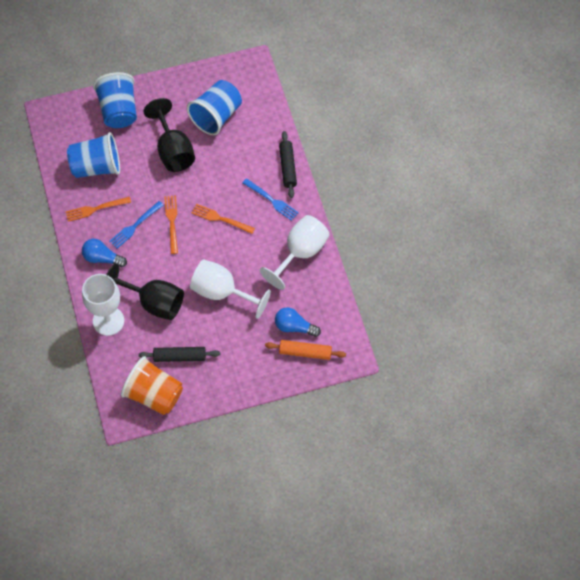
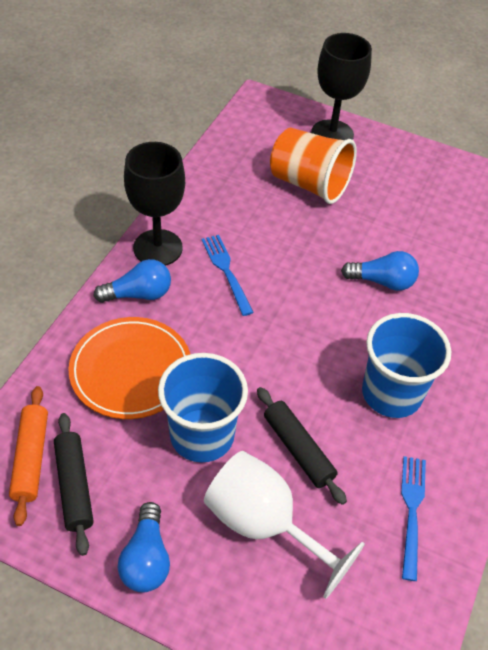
blue cup: [67,132,120,178] [93,72,137,128] [187,80,242,135] = 3 -> [158,353,248,463] [362,313,451,418] = 2
blue light bulb: [82,239,127,267] [275,307,321,337] = 2 -> [94,259,171,303] [118,502,170,592] [341,251,419,291] = 3
orange fork: [66,197,131,222] [164,195,178,254] [192,204,255,234] = 3 -> none = 0
orange plate: none = 0 -> [68,317,190,419] = 1
white goblet: [82,274,124,336] [190,259,271,319] [260,215,330,290] = 3 -> [204,451,365,599] = 1

